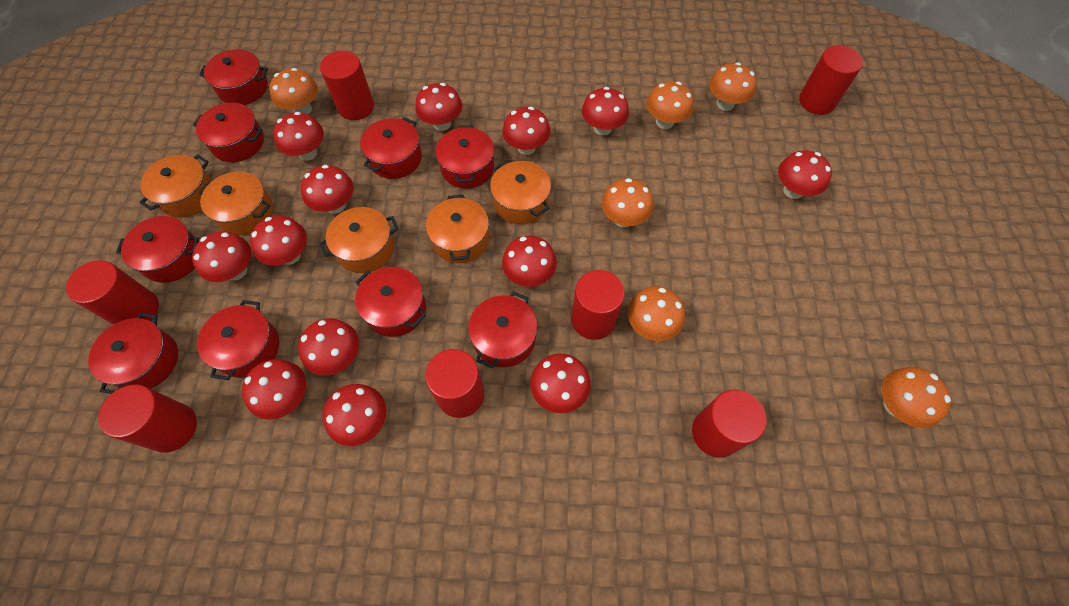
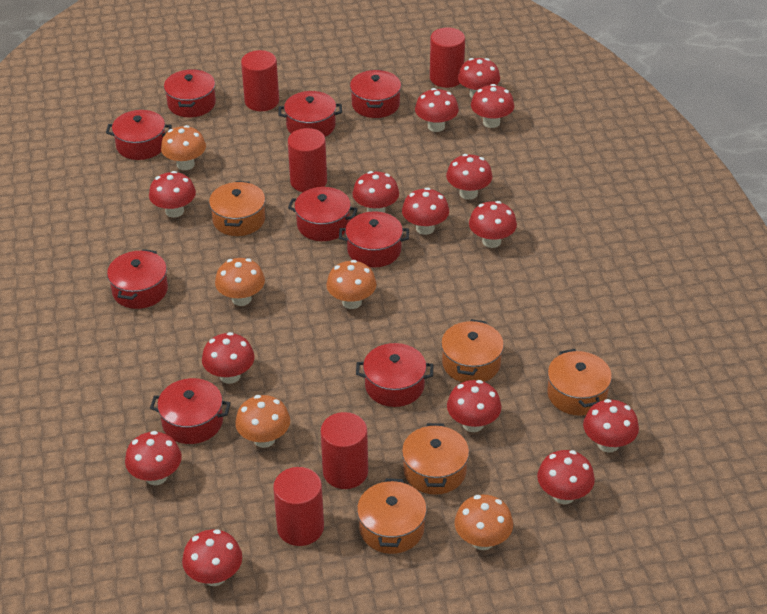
orange mushroom: [269,68,318,114] [602,178,653,227] [628,286,685,341] [646,82,694,129] [709,62,757,111] [882,367,951,428] = 6 -> [161,125,206,170] [215,258,265,306] [235,395,290,448] [326,260,376,309] [455,494,513,550] = 5
red cylinder: [66,260,159,325] [98,385,197,453] [320,51,374,120] [425,349,484,418] [571,270,625,340] [692,390,767,458] [799,45,863,115] = 7 -> [241,50,279,111] [273,467,324,546] [288,128,327,192] [321,412,368,489] [430,28,465,88] = 5
red mushroom: [192,231,251,282] [242,359,307,420] [250,216,307,266] [273,112,324,161] [298,318,359,376] [301,165,354,214] [323,384,387,446] [415,83,462,131] [502,107,550,155] [502,236,557,287] [530,354,591,413] [582,87,629,135] [778,150,832,199] = 13 -> [125,431,182,485] [149,171,196,218] [182,529,242,586] [202,332,255,384] [353,171,399,213] [402,187,449,235] [415,88,459,132] [446,154,493,200] [447,380,501,432] [458,58,500,98] [469,201,517,248] [471,84,514,128] [537,450,595,504] [583,399,639,452] = 14

